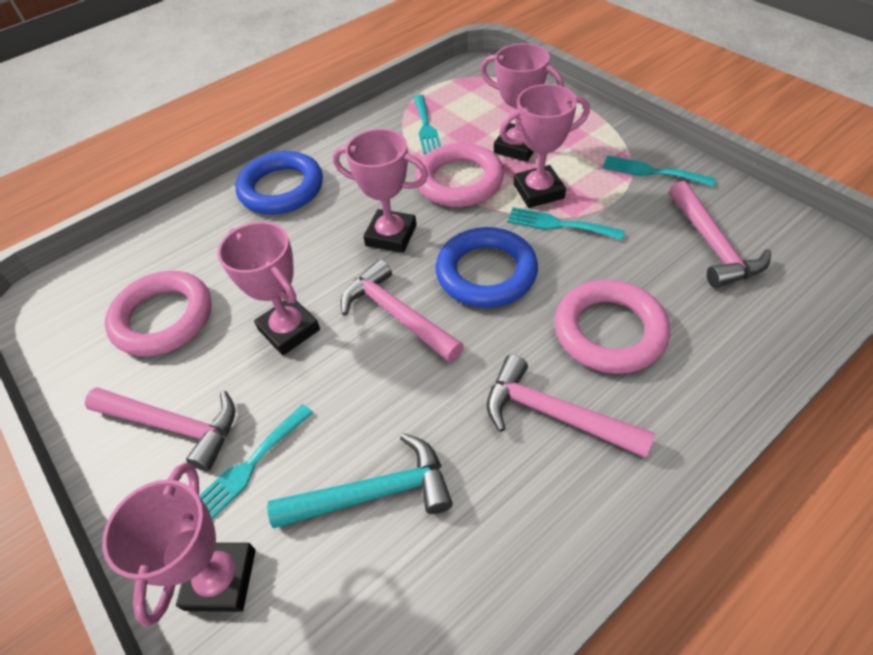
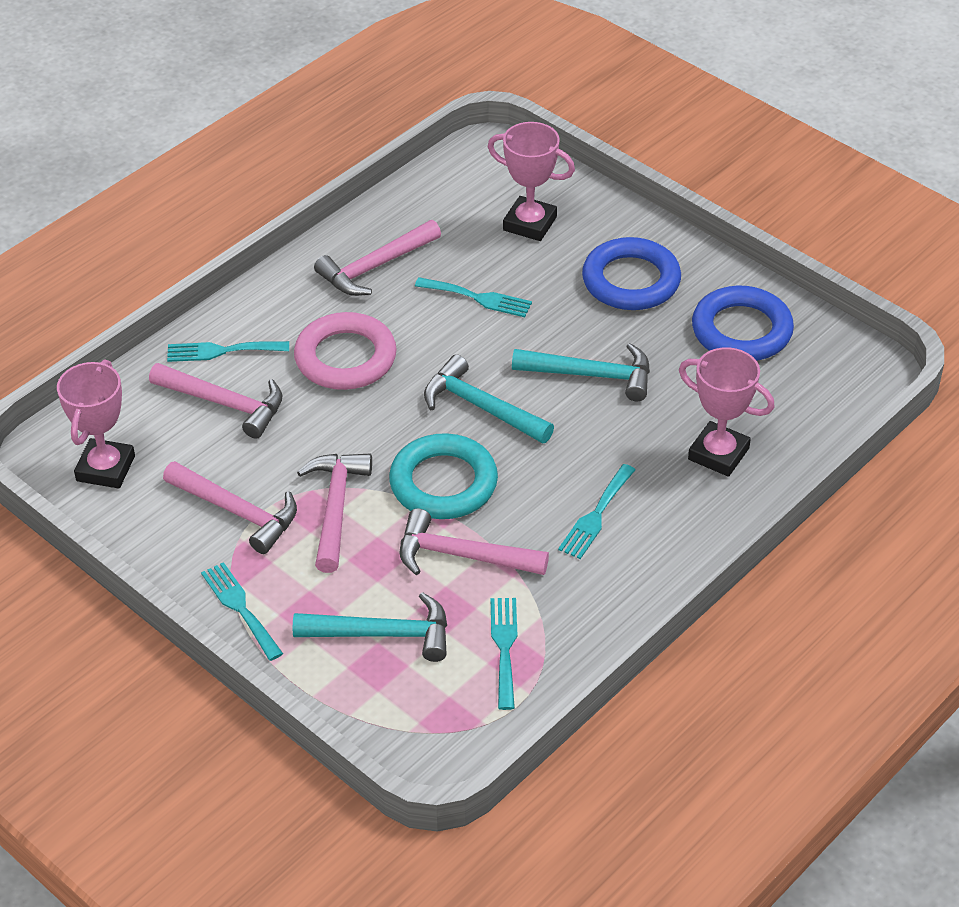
pink hammer: [85,387,236,471] [341,259,464,363] [487,354,655,458] [669,181,771,288] = 4 -> [149,363,283,439] [163,461,297,554] [297,454,372,573] [314,220,441,296] [400,508,549,575] = 5
pink ring: [105,271,212,356] [415,143,504,207] [554,280,670,374] = 3 -> [294,312,397,390] = 1
pink trophy: [102,462,256,627] [218,222,320,355] [333,129,428,253] [480,43,564,162] [499,84,590,208] = 5 -> [57,360,135,489] [488,122,575,241] [679,347,775,477] = 3
turquoise fork: [199,404,313,519] [413,95,441,154] [507,207,625,240] [602,155,716,187] = 4 -> [167,341,289,362] [201,562,283,661] [415,277,532,317] [491,598,517,710] [558,464,636,559] = 5
turquoise hammer: [267,433,453,528] = 1 -> [293,592,447,662] [424,354,554,444] [512,343,650,401] = 3
turquoise ring: none = 0 -> [389,433,498,519] = 1

